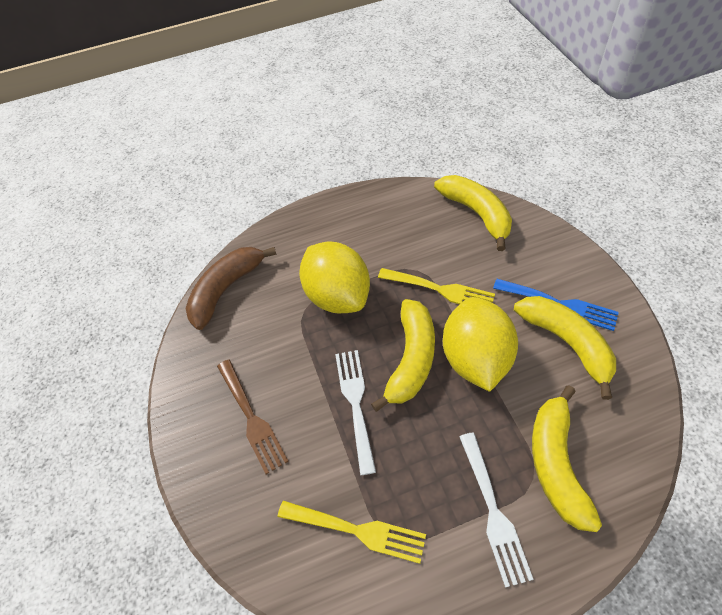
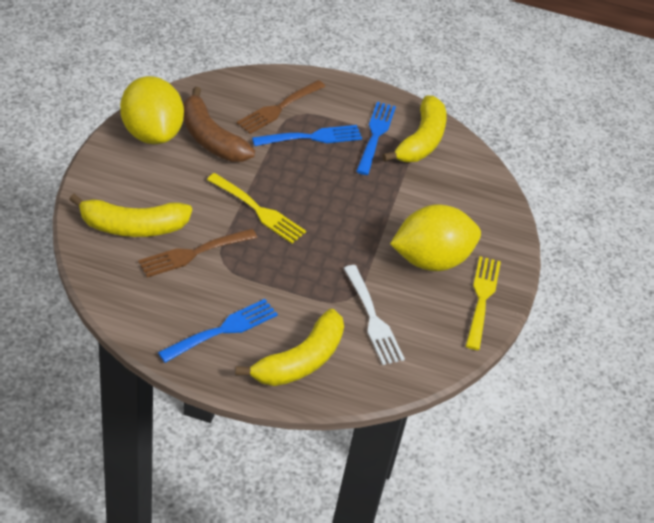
blue fork: [493,279,619,331] = 1 -> [158,299,278,363] [252,125,362,146] [356,102,396,175] = 3
brown fork: [217,360,289,474] = 1 -> [138,229,257,277] [237,80,326,134] = 2
white fork: [335,350,376,475] [459,432,534,588] = 2 -> [344,265,405,365] = 1
yellow banana: [371,299,435,412] [434,175,512,251] [514,296,616,400] [532,385,602,532] = 4 -> [69,194,192,237] [235,309,344,386] [382,95,447,162] = 3

